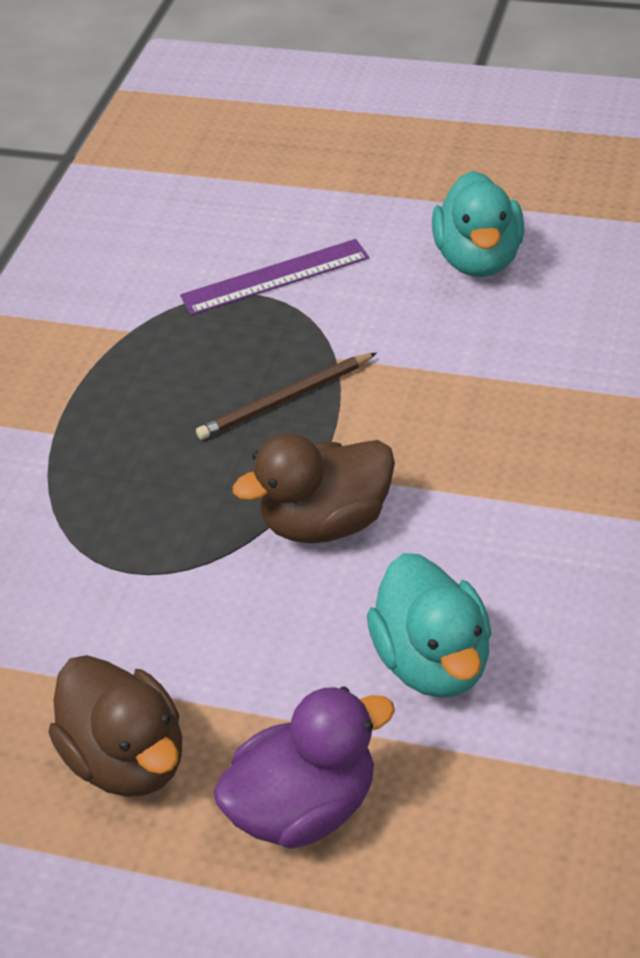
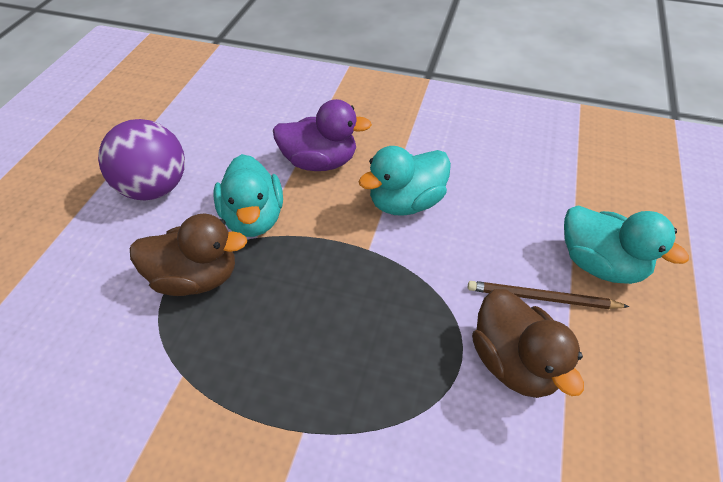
purple ball: none = 0 -> [98,119,185,200] = 1
purple ruler: [180,239,369,315] = 1 -> none = 0
turquoise duck: [367,553,492,698] [432,171,525,277] = 2 -> [213,154,283,237] [358,146,451,216] [564,205,689,284] = 3

